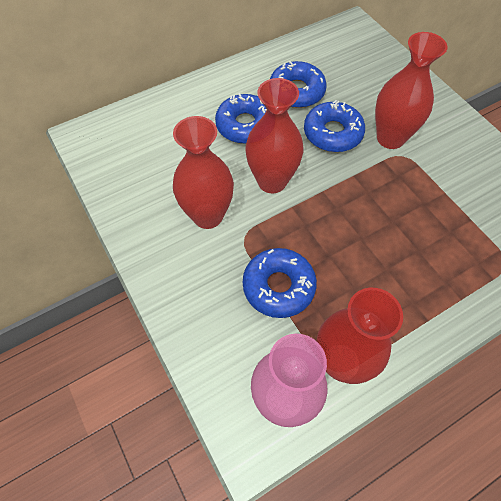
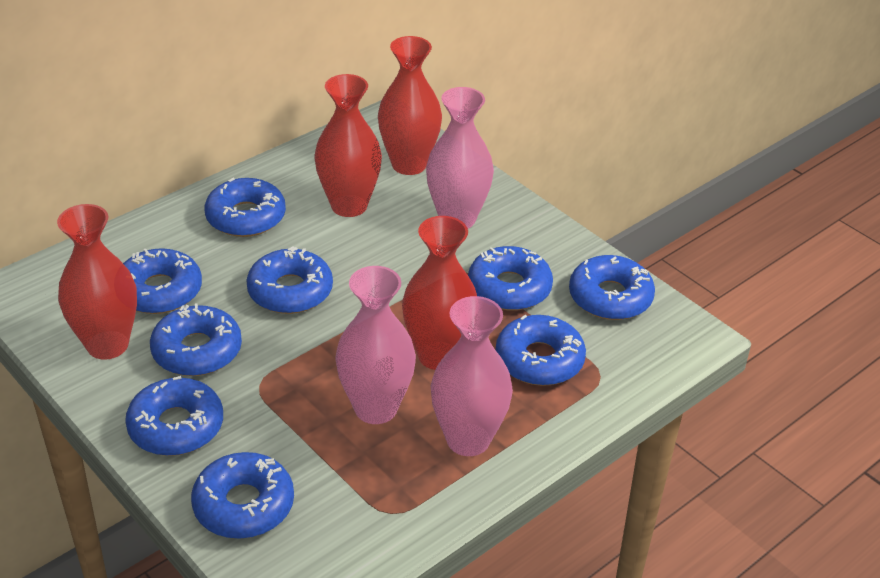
blue donut: [215,93,267,144] [243,248,317,318] [270,61,327,108] [304,100,365,152] = 4 -> [123,248,202,314] [125,376,223,456] [150,303,242,376] [191,452,294,539] [204,178,286,237] [246,246,333,314] [468,246,553,311] [496,315,586,386] [569,255,655,320] = 9
pink vase: [251,334,327,427] = 1 -> [335,266,416,424] [426,87,494,228] [431,296,513,456] = 3

